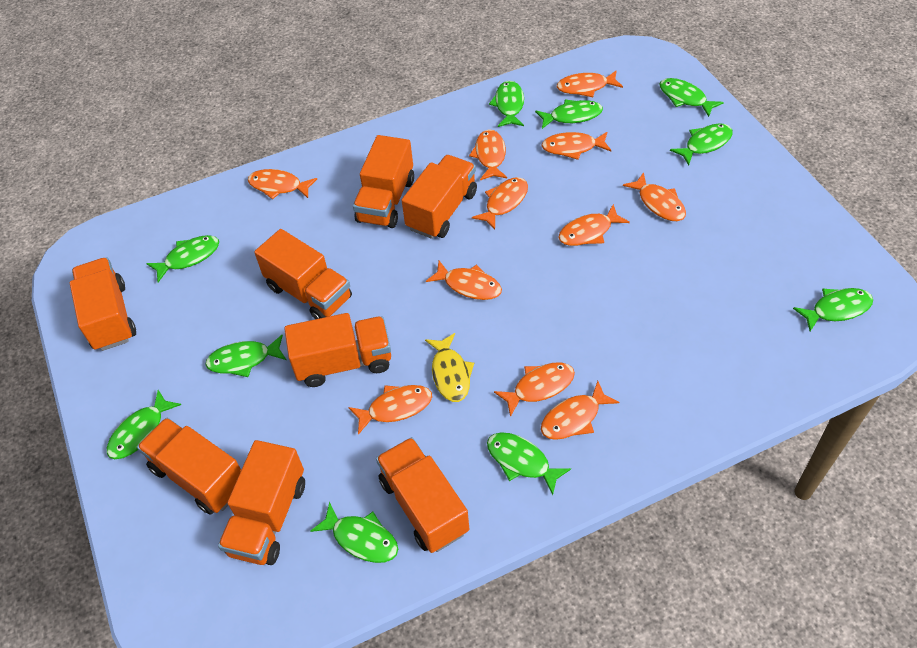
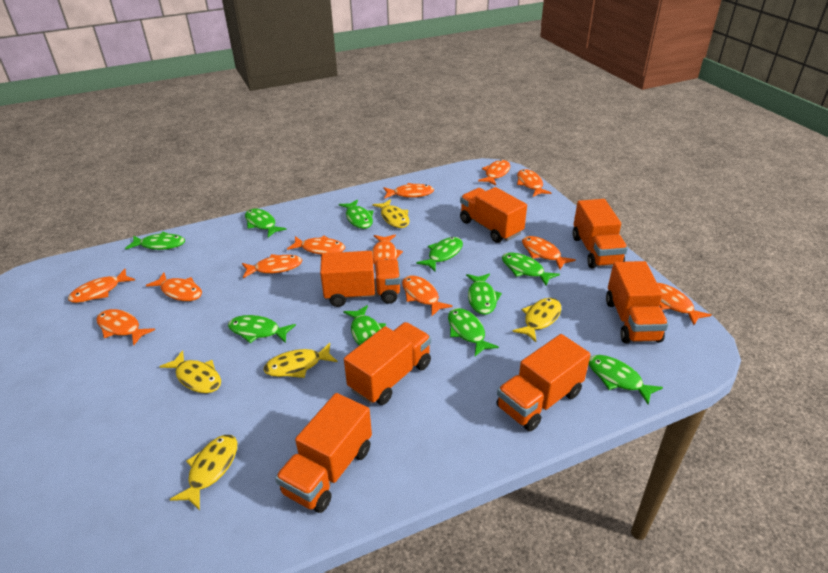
orange fish: [248,169,317,199] [348,385,432,435] [426,261,502,300] [469,129,507,180] [472,177,528,230] [494,363,575,417] [541,132,611,160] [541,381,619,440] [557,70,623,97] [558,204,630,246] [623,172,686,221] = 11 -> [68,269,135,303] [96,309,155,345] [146,273,202,301] [242,254,302,278] [287,236,345,254] [372,235,403,265] [383,183,434,199] [402,275,453,316] [478,160,510,185] [517,169,551,196] [522,236,576,269] [657,283,712,325] = 12
orange truck: [70,258,136,351] [137,418,241,515] [218,440,305,565] [254,229,352,319] [284,313,391,387] [353,135,414,228] [376,437,469,553] [401,155,477,239] = 8 -> [275,393,372,513] [320,251,400,307] [344,322,431,405] [460,187,527,243] [496,334,591,431] [572,199,628,268] [606,261,668,344] = 7
yellow fish: [425,333,474,402] = 1 -> [159,350,221,393] [169,435,237,510] [263,343,338,378] [372,199,409,228] [512,298,561,342] = 5

